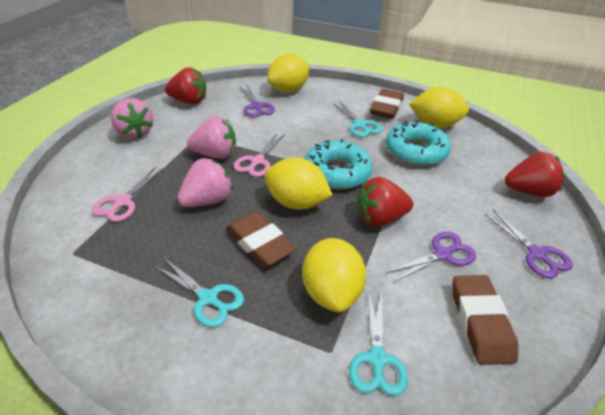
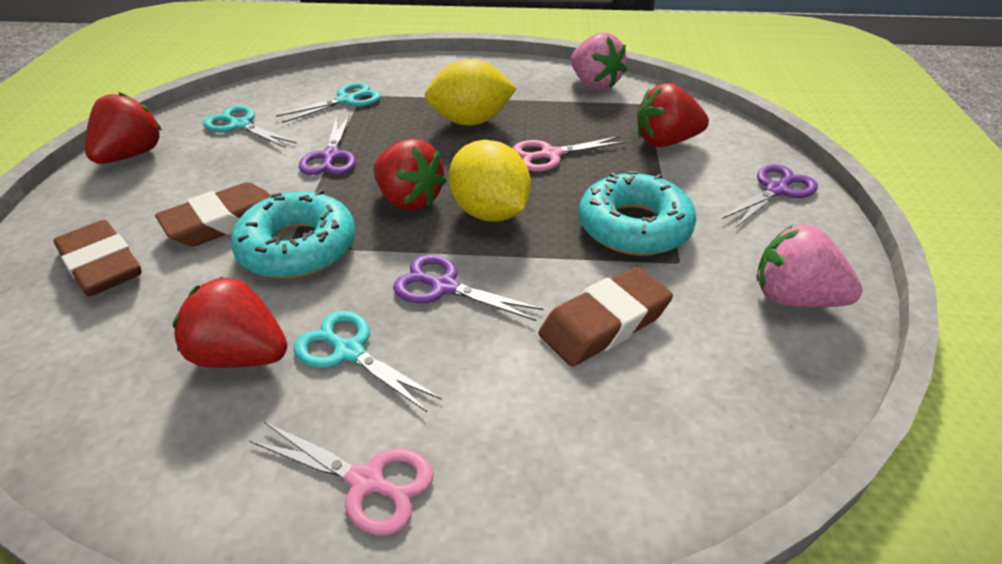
pink strawberry: [111,98,153,139] [177,158,233,207] [187,116,236,159] = 3 -> [571,33,627,90] [757,225,862,307] = 2
red strawberry: [165,67,206,104] [357,177,413,226] [505,152,564,197] = 3 -> [85,92,162,164] [173,277,288,368] [373,139,447,211] [637,83,709,147] = 4
yellow lemon: [264,157,333,209] [267,54,309,92] [302,238,366,312] [409,87,469,128] = 4 -> [425,59,517,126] [449,140,531,222] = 2

